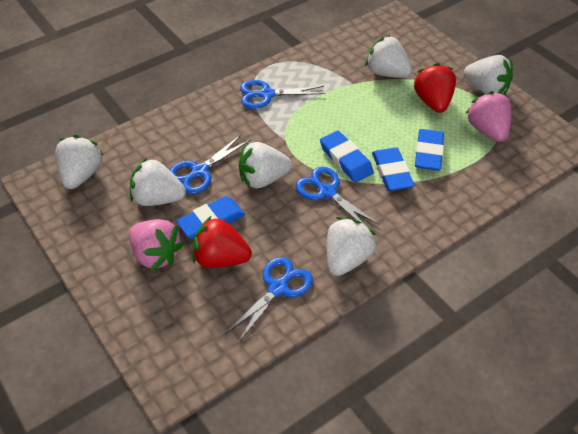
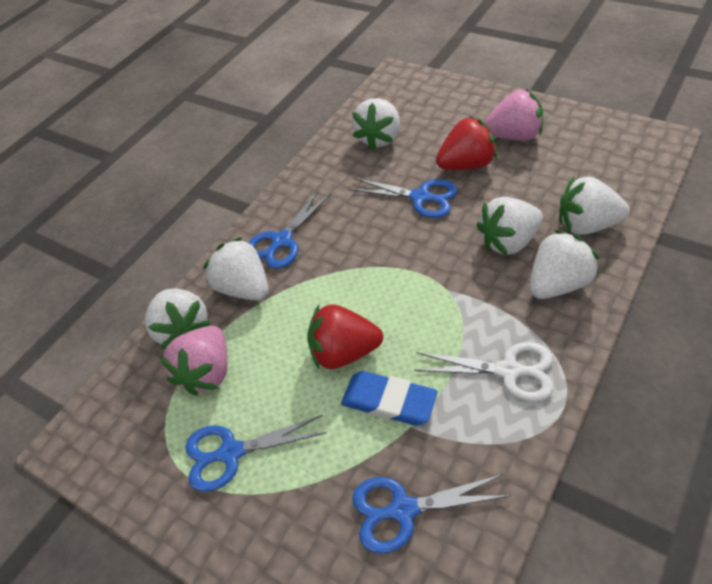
blue eraser: [176,196,245,239] [320,131,374,183] [372,147,415,191] [415,129,444,171] = 4 -> [341,371,437,426] = 1
white scissors: none = 0 -> [414,342,554,401] = 1

